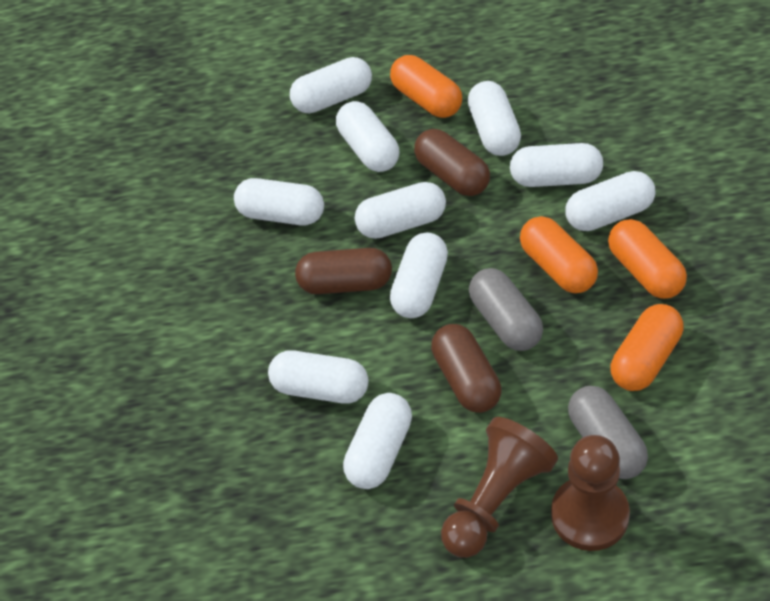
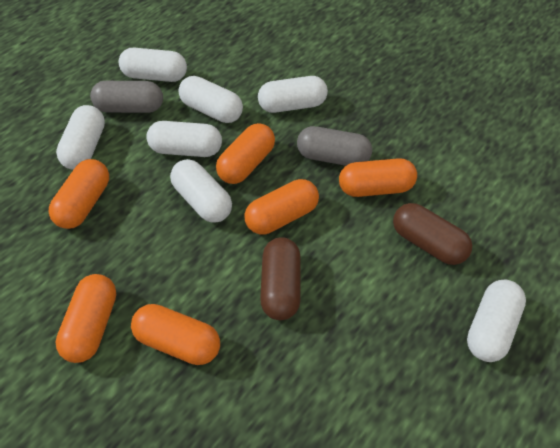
brown capsule: [295,248,392,294] [414,129,490,196] [431,324,501,413] = 3 -> [260,237,301,320] [393,203,472,265] = 2
brown pawn: [441,417,558,558] [551,435,630,551] = 2 -> none = 0
orange capsule: [390,55,462,118] [520,216,598,293] [608,219,687,299] [611,304,683,391] = 4 -> [49,159,109,229] [56,274,116,363] [131,304,220,365] [216,123,275,184] [244,179,319,235] [339,158,417,197] = 6
white capsule: [234,178,324,225] [268,350,369,404] [290,57,372,113] [336,101,399,172] [343,393,412,489] [355,182,446,239] [390,232,448,318] [468,81,521,156] [510,143,603,187] [565,171,655,231] = 10 -> [56,105,105,170] [119,48,187,82] [146,121,222,157] [170,159,232,223] [179,76,243,123] [258,76,328,113] [467,280,526,362] = 7

